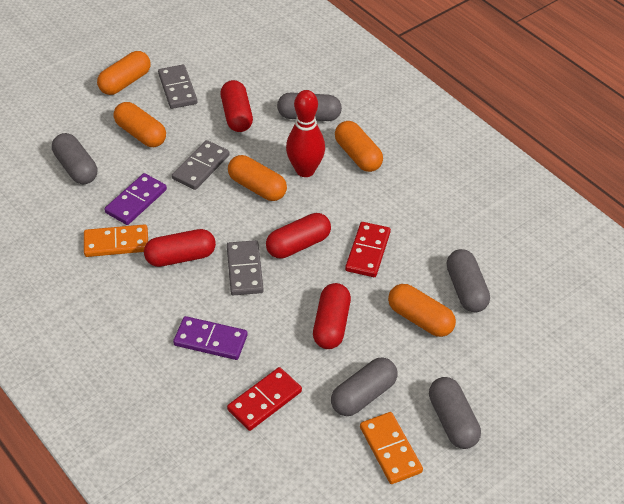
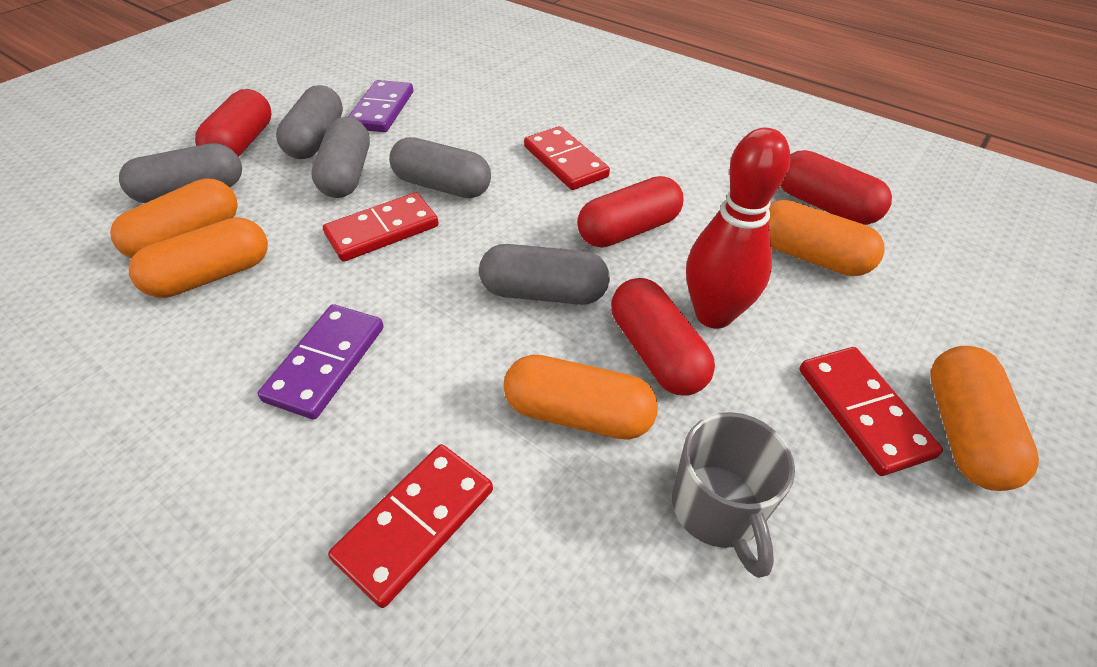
grey domino: [158,65,197,109] [172,140,230,190] [227,240,264,295] = 3 -> none = 0
grey mug: none = 0 -> [672,412,795,578] = 1
orange domino: [84,224,148,257] [360,412,423,484] = 2 -> none = 0
red domino: [227,367,302,431] [345,222,391,277] = 2 -> [323,192,439,262] [328,444,493,608] [524,126,610,190] [799,347,943,476] = 4

